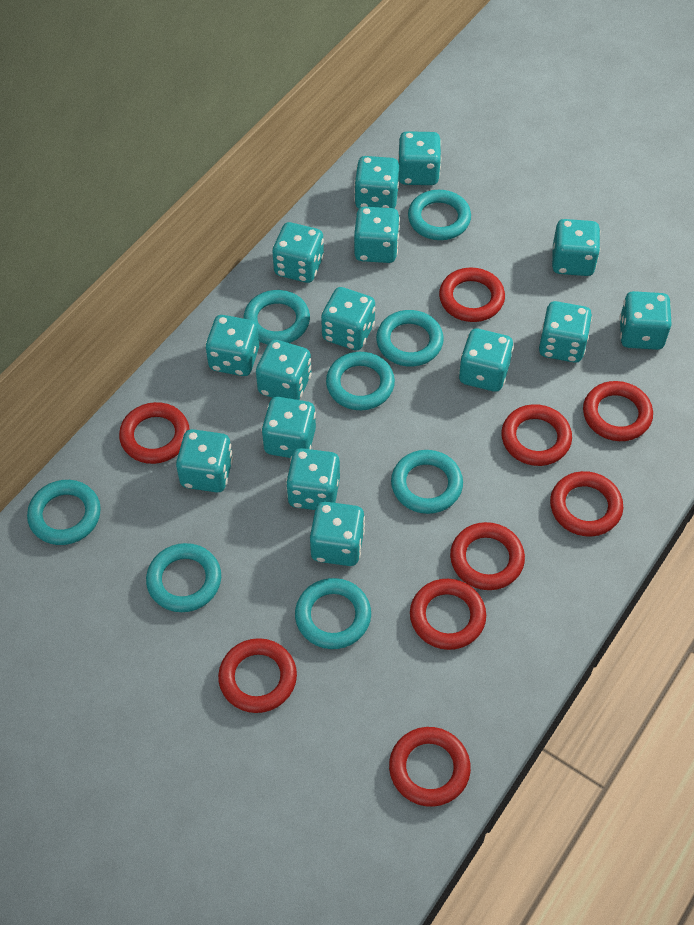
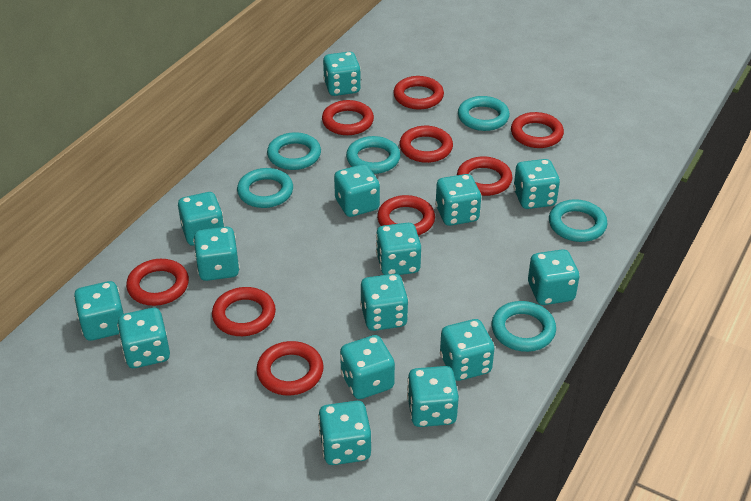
turquoise ring: [27,480,101,545] [146,543,221,612] [243,290,310,345] [295,578,371,649] [326,352,395,410] [376,310,444,367] [391,450,463,514] [408,190,471,240] = 8 -> [237,168,293,208] [267,132,321,170] [346,136,400,174] [458,96,510,131] [492,301,556,352] [549,199,607,242] = 6

